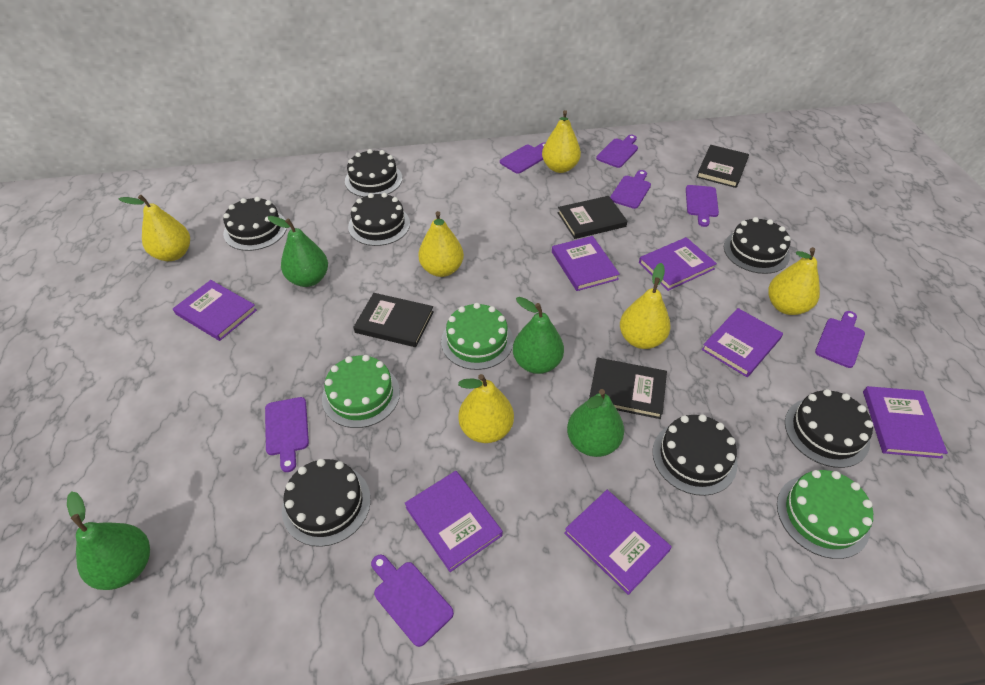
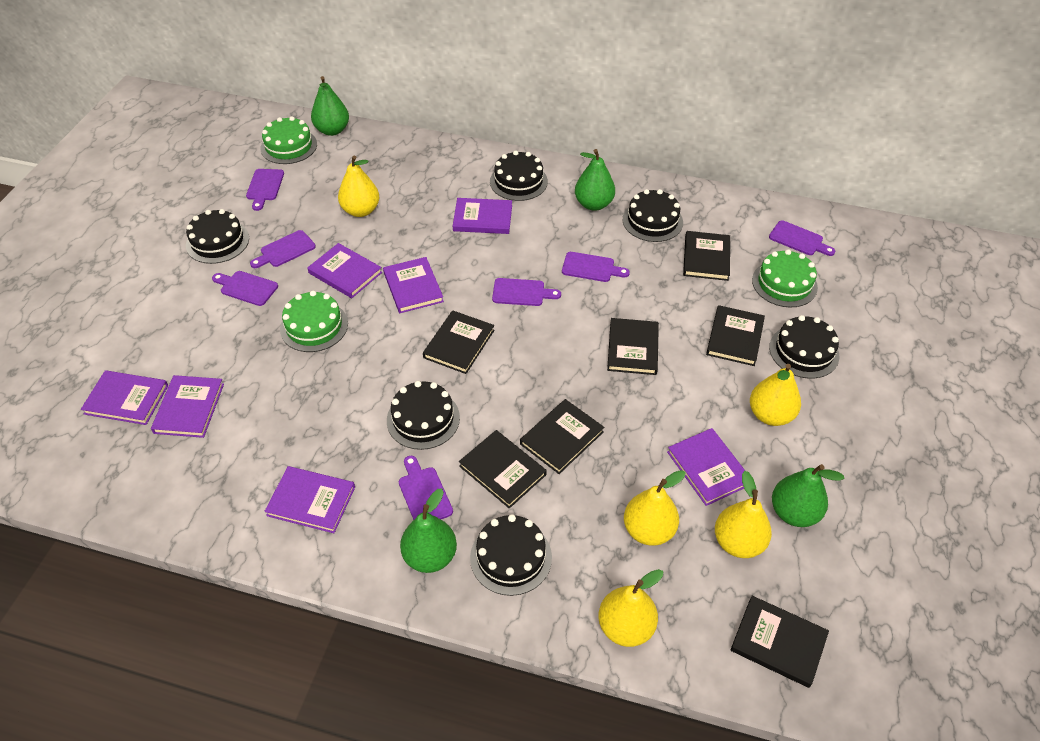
black book: [354,293,434,347] [558,196,627,239] [589,358,667,419] [697,145,749,188] = 4 -> [423,310,494,374] [459,430,547,509] [520,399,604,474] [607,318,659,375] [683,231,730,281] [706,305,765,366] [731,596,829,688] = 7
black cake: [223,197,287,251] [282,459,371,547] [345,149,402,197] [348,193,410,246] [652,414,737,496] [724,217,791,274] [785,389,873,468] = 7 -> [186,209,249,264] [387,381,460,450] [470,514,552,596] [490,151,548,201] [622,189,683,242] [769,315,839,378] = 6
yellow pear: [119,195,190,261] [418,211,464,277] [458,374,514,443] [542,110,581,173] [620,263,671,349] [768,247,820,315] = 6 -> [338,155,379,217] [598,569,663,647] [624,470,685,546] [715,471,772,558] [750,364,801,426] = 5

